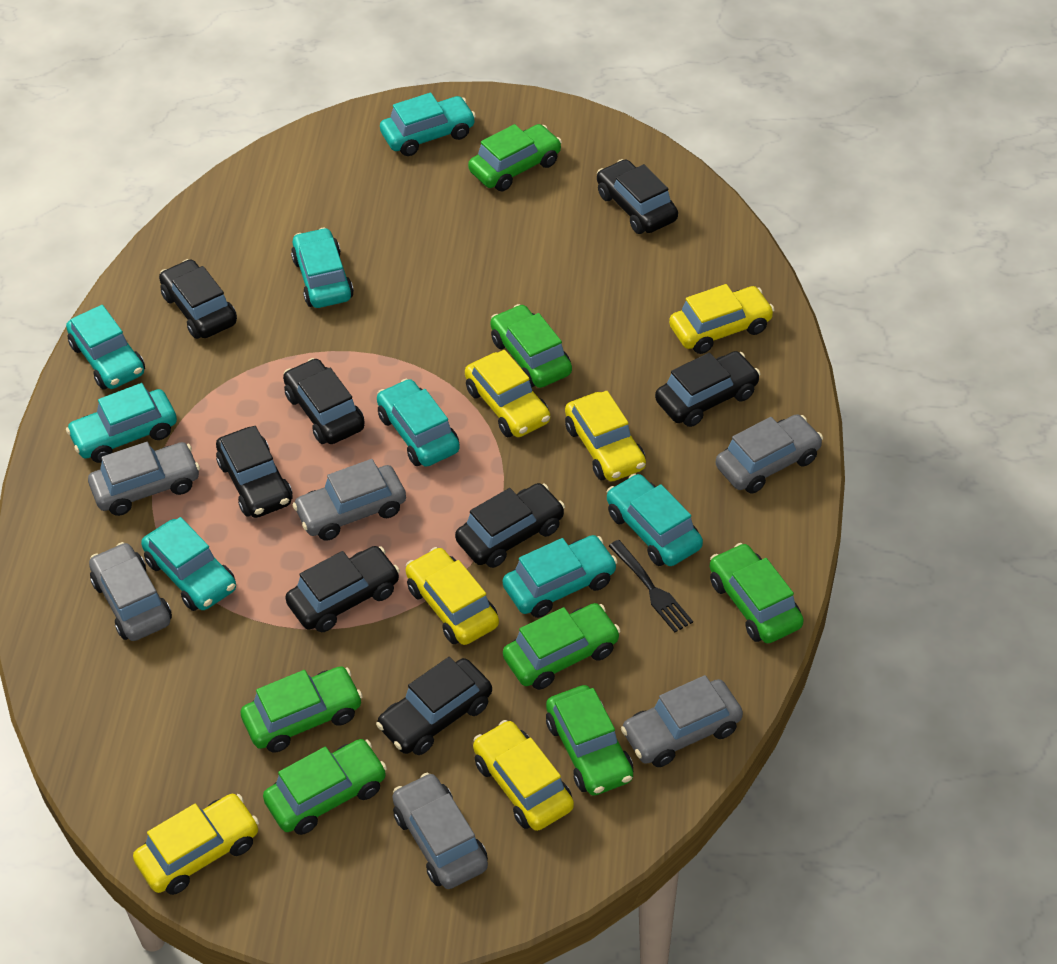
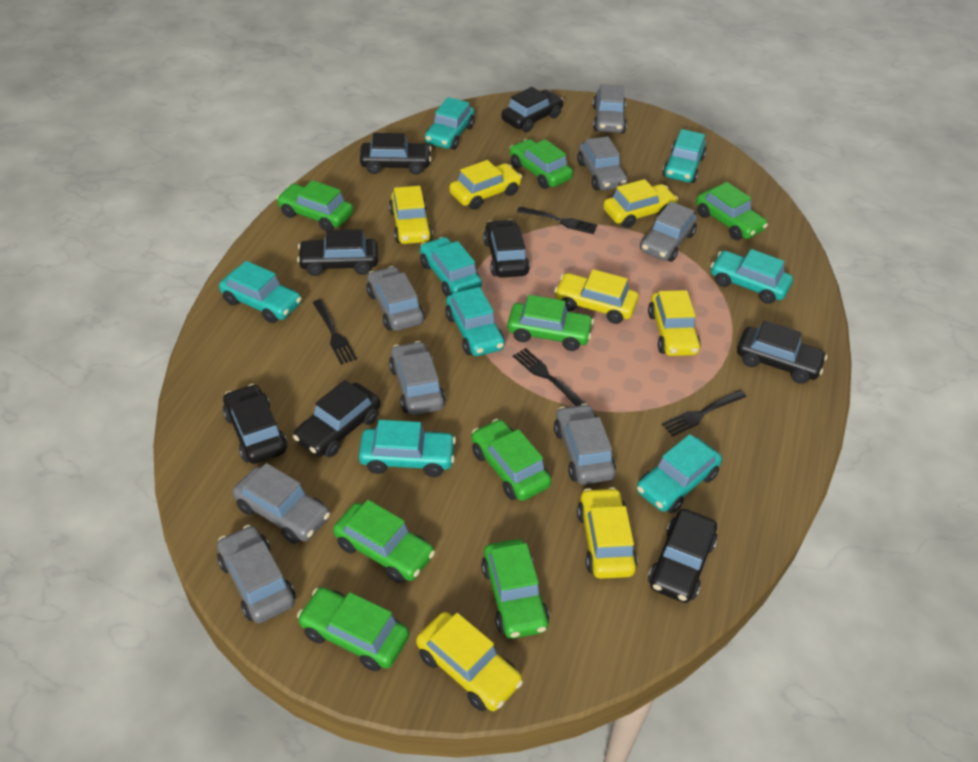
black fork: [609,540,693,632] = 1 -> [313,299,357,365] [513,348,585,406] [517,207,597,234] [662,390,746,436] = 4
green car: [241,666,363,753] [263,739,387,835] [468,124,562,191] [490,304,572,388] [503,603,621,690] [546,685,633,795] [710,543,804,643] = 7 -> [276,180,353,231] [297,587,409,671] [333,500,435,583] [472,419,551,501] [481,539,549,639] [507,295,594,351] [510,139,573,189] [696,182,768,240] = 8
grey car: [88,442,200,516] [89,542,172,641] [292,459,406,541] [392,773,488,889] [621,675,743,767] [716,414,823,494] = 6 -> [217,525,296,623] [232,463,330,544] [367,266,424,331] [389,341,446,415] [554,403,616,485] [577,136,628,190] [593,84,627,133] [640,201,697,262] = 8
yellow car: [133,794,259,895] [406,547,499,645] [465,350,550,437] [473,720,574,831] [565,391,646,482] [669,284,775,354] = 6 -> [389,186,433,244] [416,612,523,711] [449,160,522,210] [554,269,639,324] [577,487,638,579] [603,179,678,228] [648,290,701,356] = 7

